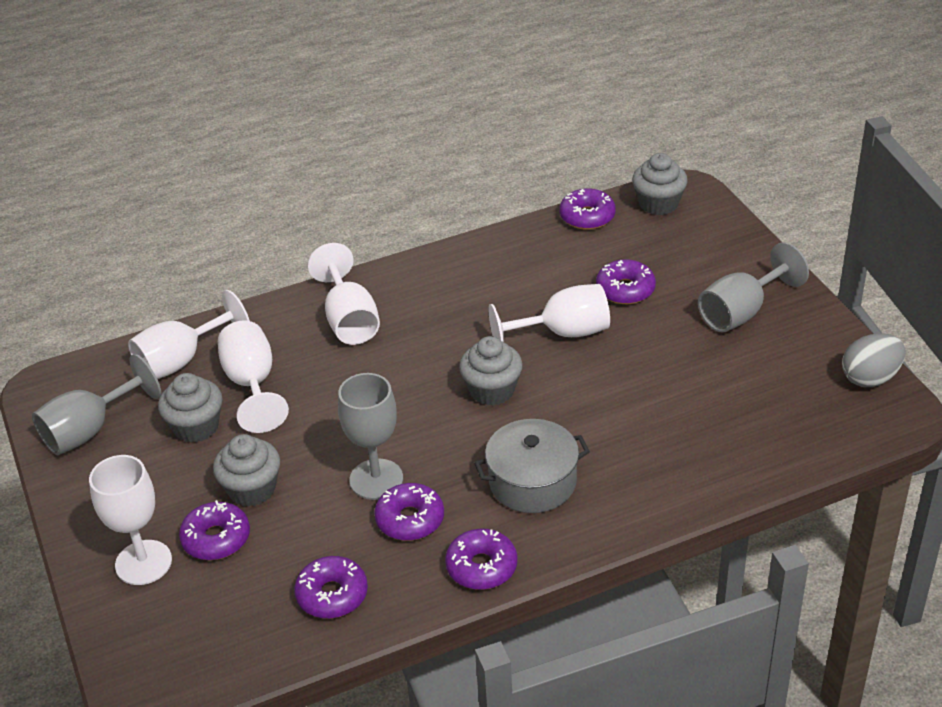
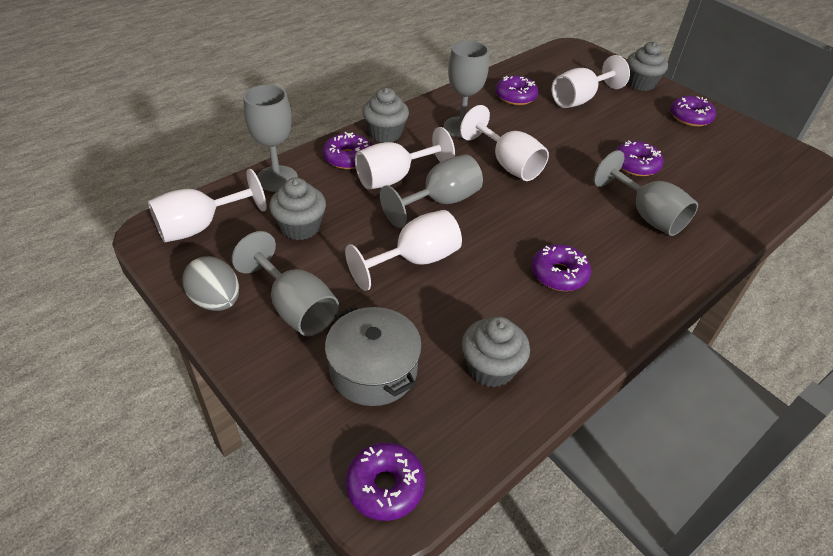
grey goblet: [32,354,161,455] [338,373,403,500] [698,242,809,333] = 3 -> [232,231,339,336] [243,85,298,192] [380,154,483,228] [444,41,489,138] [593,150,698,236] = 5

